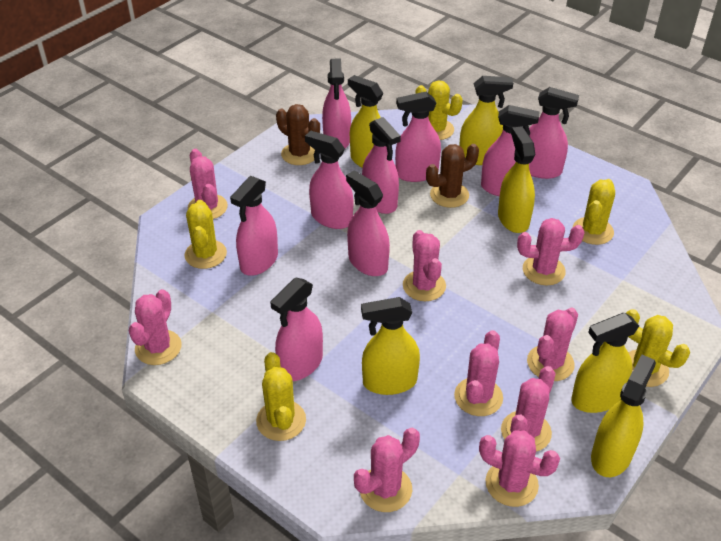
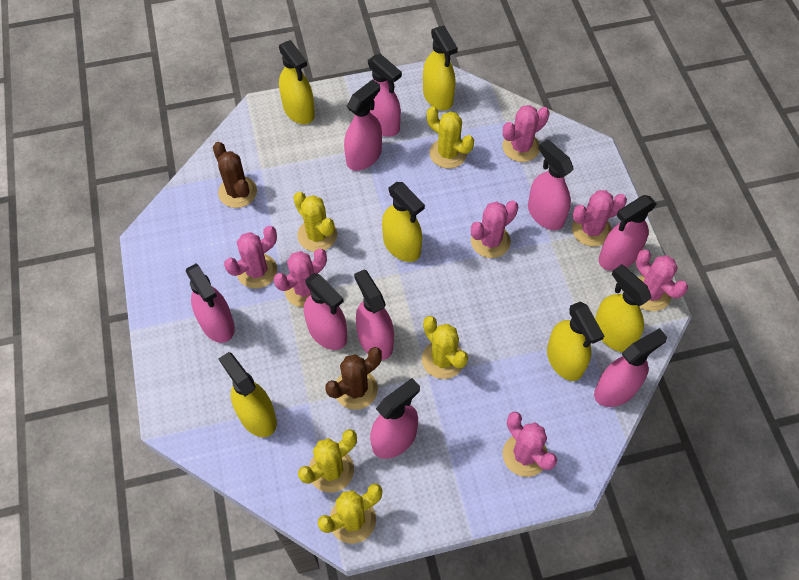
pink cactus: [129,289,182,365] [188,149,228,219] [354,428,420,512] [403,230,446,301] [454,330,503,416] [479,430,560,507] [501,366,556,452] [517,218,584,285] [527,307,578,381] = 9 -> [224,226,277,289] [274,249,327,307] [471,200,518,258] [503,105,550,162] [503,412,557,477] [572,190,627,246] [636,249,688,311] = 7

